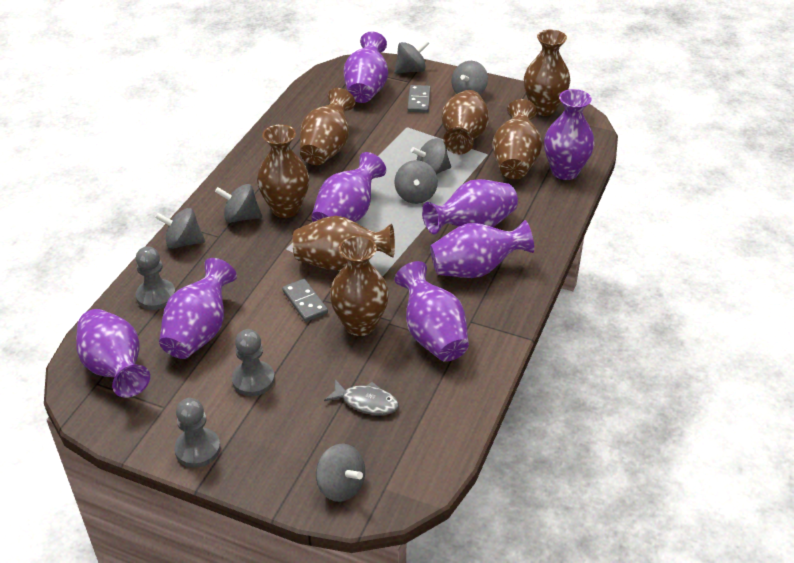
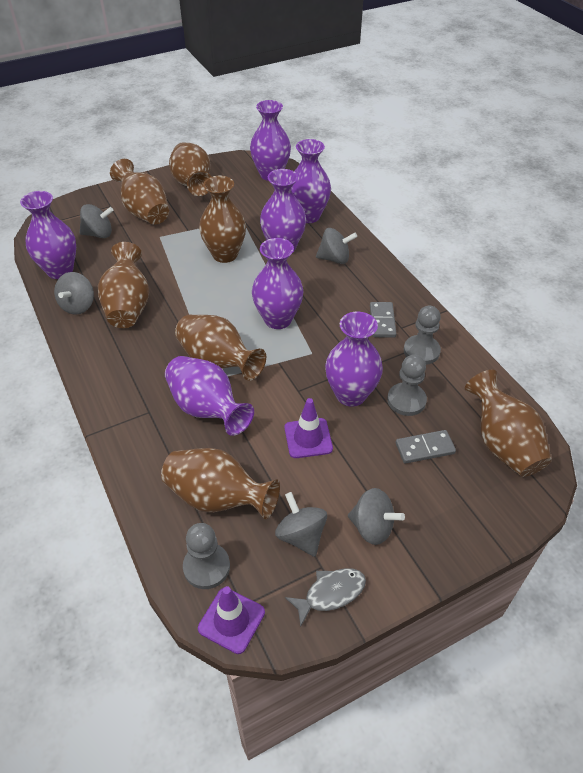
grey spinning top: [155,208,205,249] [215,184,262,223] [316,444,365,502] [394,40,430,74] [394,160,438,204] [411,138,451,175] [452,61,488,95] = 7 -> [54,272,94,315] [80,204,114,238] [275,492,327,557] [316,228,357,264] [348,488,405,545] = 5
purple traffic cone: none = 0 -> [198,586,265,654] [284,398,333,458] = 2
purple vase: [76,309,150,398] [159,258,237,359] [311,152,386,222] [343,32,388,103] [395,261,469,362] [422,179,518,234] [430,220,534,278] [544,89,594,180] = 8 -> [20,191,76,279] [165,356,254,436] [250,100,291,181] [252,238,304,329] [260,169,306,252] [291,139,331,223] [325,312,383,407] = 7

